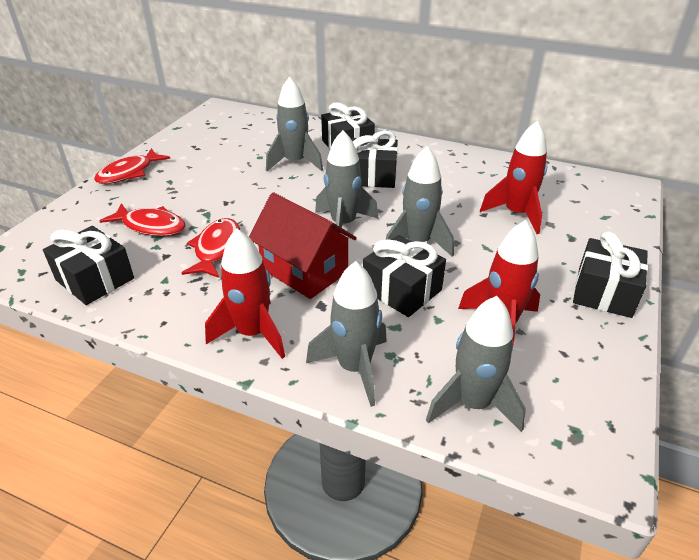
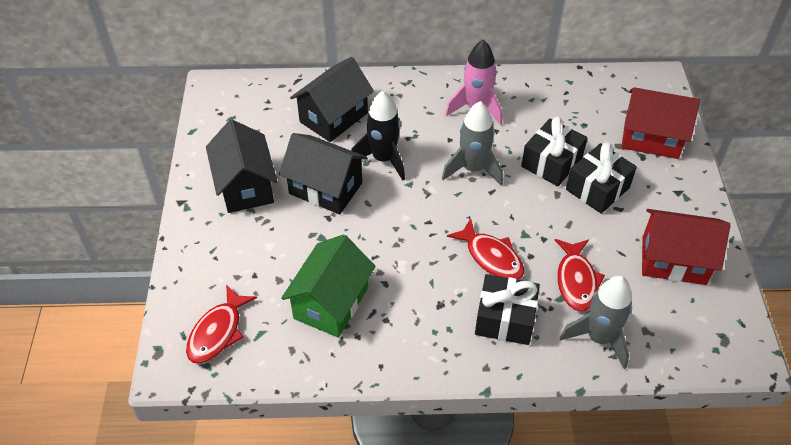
black gift: [43,226,134,305] [321,102,375,149] [352,131,398,188] [363,235,446,317] [573,231,648,318] = 5 -> [475,274,540,345] [521,117,587,186] [566,142,637,214] = 3
black house: none = 0 -> [206,120,278,213] [279,133,368,214] [290,57,374,142] = 3
black rocket: none = 0 -> [351,91,405,181] = 1
green house: none = 0 -> [281,234,376,338] = 1
grey rocket: [266,76,323,171] [306,261,387,407] [315,130,379,228] [386,146,454,257] [426,296,526,432] = 5 -> [442,101,503,186] [560,276,632,369] = 2
pink rocket: none = 0 -> [445,40,502,125] = 1
red house: [249,193,357,299] = 1 -> [621,87,700,159] [642,209,730,285] = 2
red rocket: [205,229,285,359] [458,220,540,345] [480,121,547,234] = 3 -> none = 0

